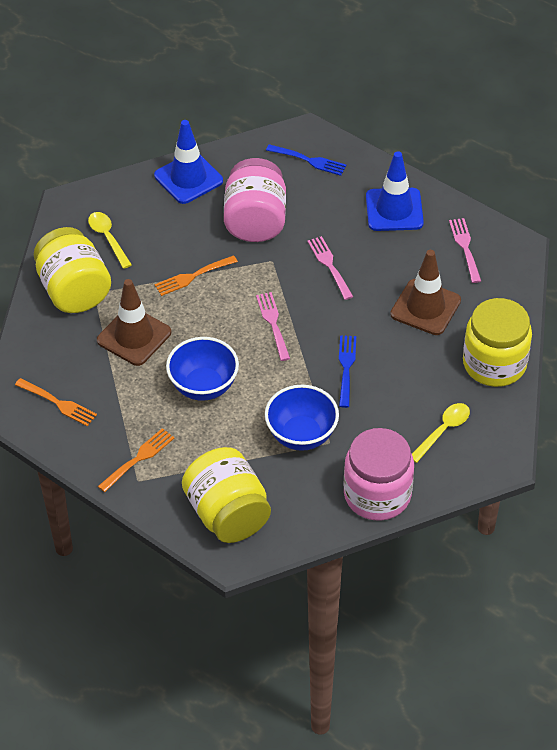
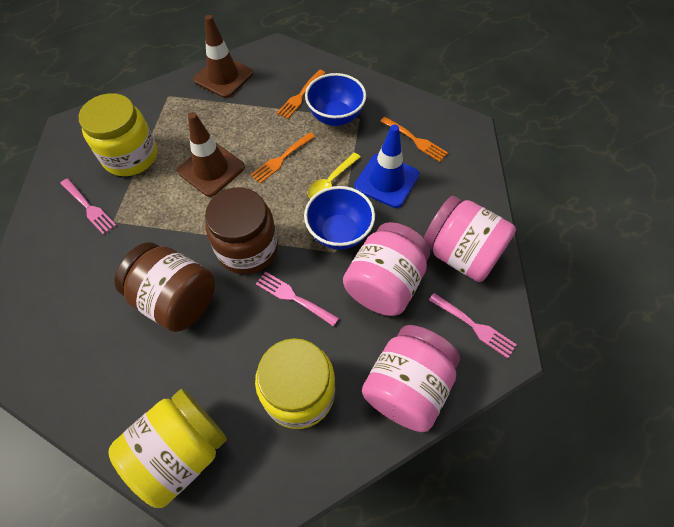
blue fork: [266,144,347,176] [339,335,356,408] = 2 -> none = 0
blue traffic cone: [154,120,223,204] [366,151,424,231] = 2 -> [354,125,419,208] = 1
brown jar: none = 0 -> [115,242,215,332] [205,187,278,274] = 2
pink jar: [224,158,286,242] [343,428,414,521] = 2 -> [343,222,430,316] [362,325,460,432] [424,196,516,282] = 3
yellow spoon: [88,212,132,269] [412,403,470,463] = 2 -> [308,153,360,199] = 1

